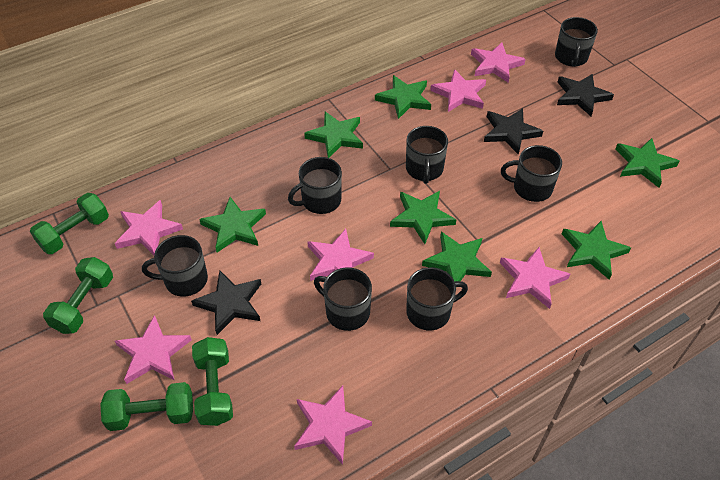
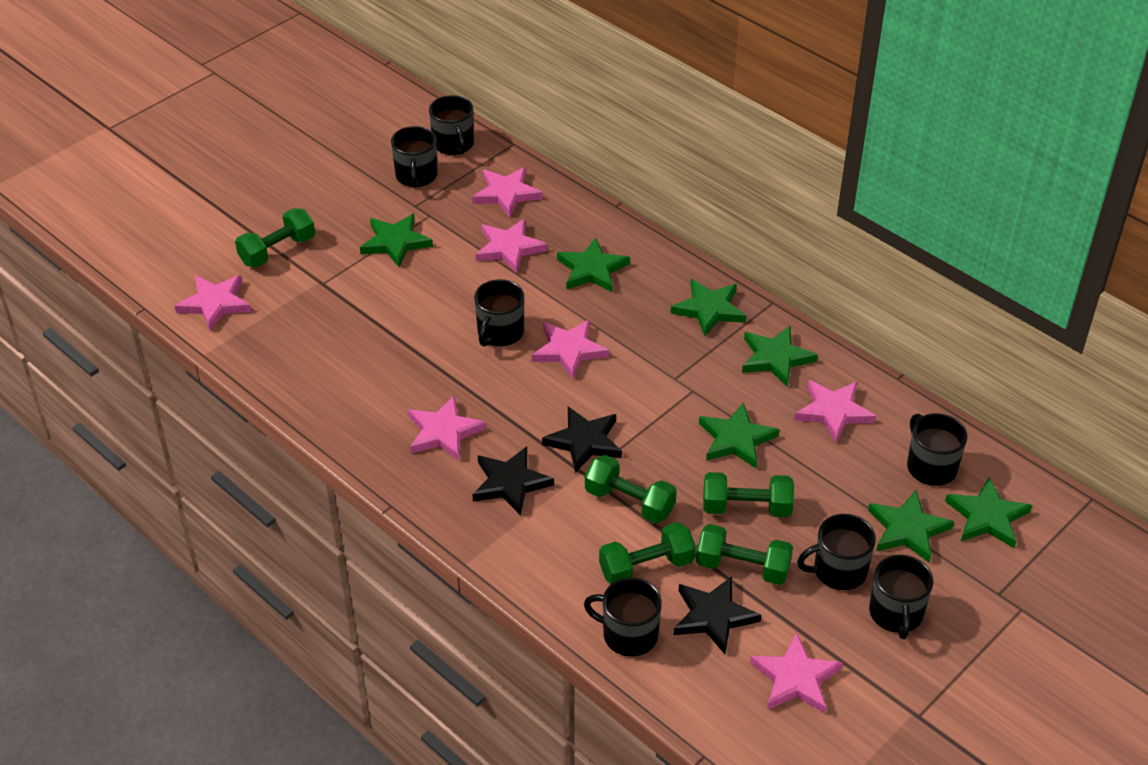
green dumbbell: [30,193,109,254] [43,257,113,334] [100,382,193,431] [192,337,233,426] = 4 -> [235,208,315,267] [585,455,677,523] [599,522,696,584] [696,524,793,585] [703,472,794,517] = 5

